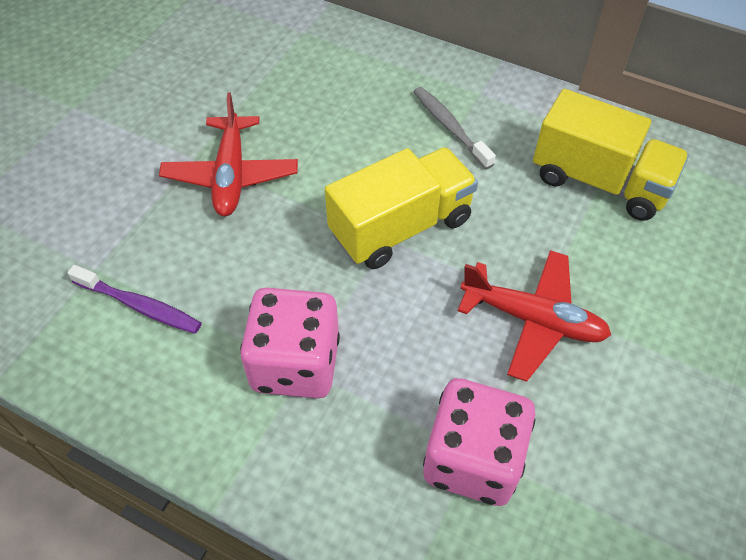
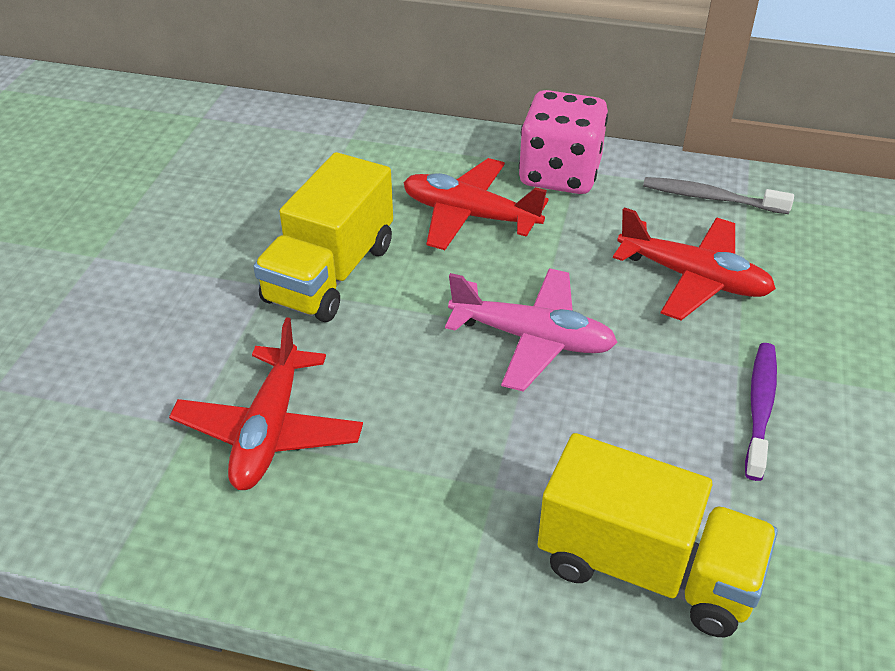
pink dice: [240,288,340,399] [423,378,535,506] = 2 -> [519,90,608,194] = 1
pink plane: none = 0 -> [445,268,618,392] = 1
red plane: [159,93,298,216] [458,250,611,382] = 2 -> [169,317,363,490] [404,158,549,250] [613,207,776,320] = 3

